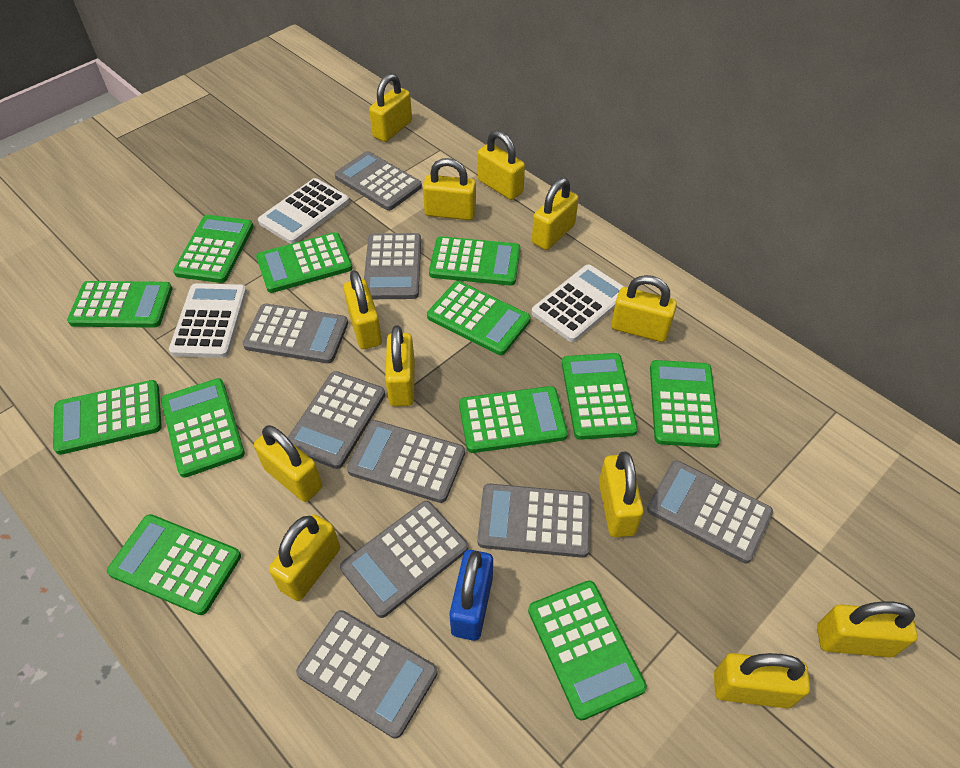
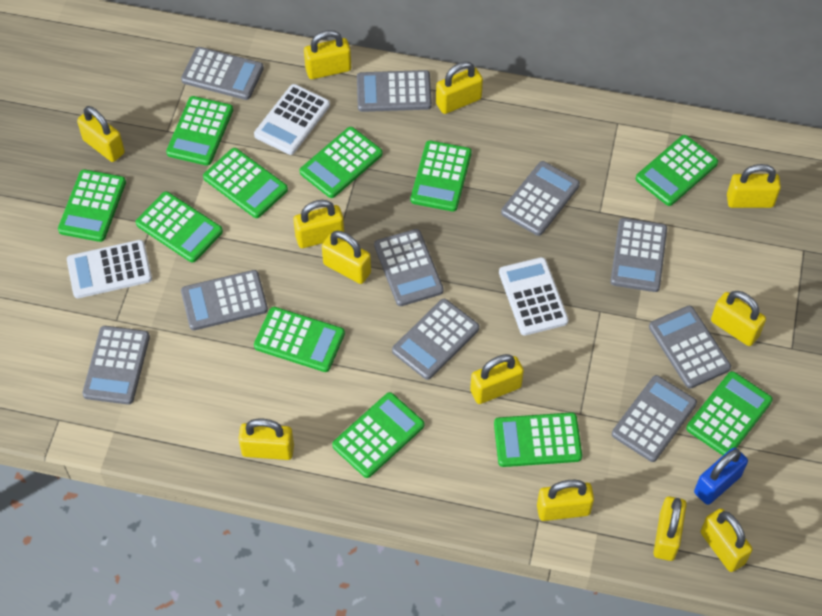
green calculator: [53,380,162,455] [67,281,172,328] [107,514,241,615] [161,378,245,478] [173,215,254,283] [256,232,353,293] [427,281,531,355] [429,236,520,286] [459,386,568,453] [528,581,647,721] [562,353,638,440] [650,360,720,448] = 12 -> [58,169,126,242] [136,192,223,263] [166,96,233,166] [203,148,288,218] [254,307,345,372] [300,127,383,198] [332,392,424,478] [411,140,472,212] [494,412,582,467] [636,135,718,206] [686,371,773,455] = 11
grey calculator: [243,304,348,363] [288,371,385,469] [296,610,438,739] [334,151,422,211] [340,501,468,618] [347,420,465,503] [364,233,421,299] [477,484,591,558] [647,460,773,563] = 9 -> [82,326,150,405] [181,47,264,100] [181,270,268,330] [357,70,432,112] [374,229,444,306] [392,299,479,380] [501,161,580,236] [610,218,667,292] [612,375,697,462] [649,306,731,389] = 10

